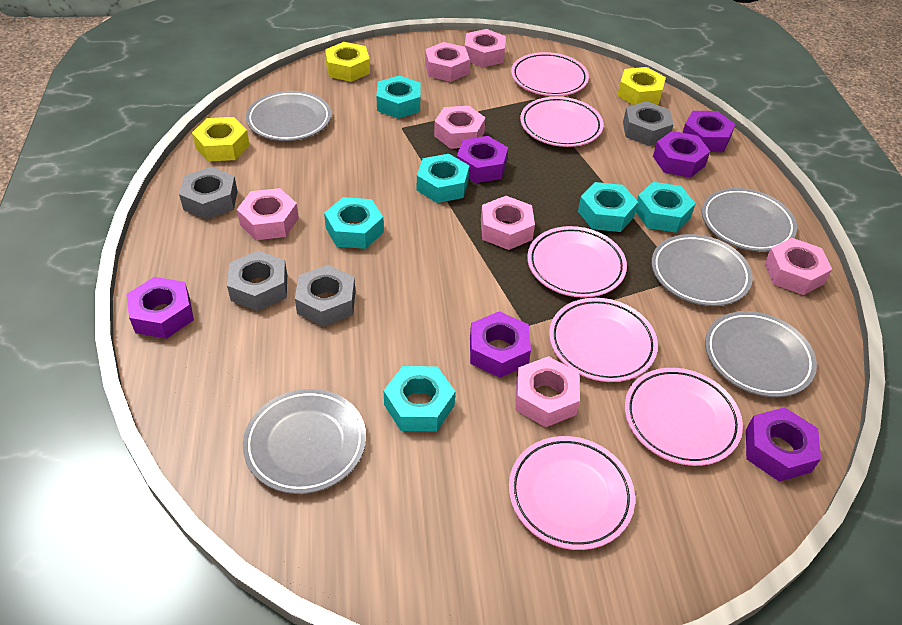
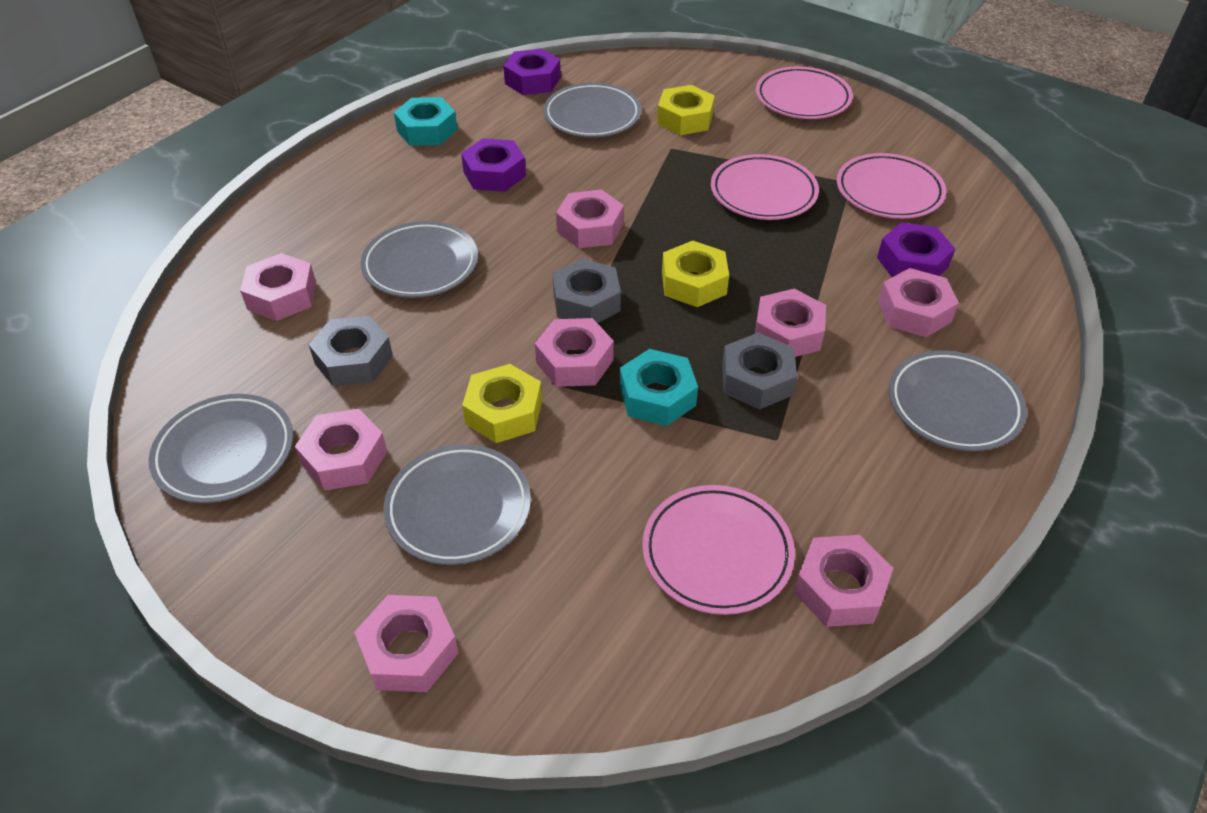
grey nut: [179,167,238,220] [227,251,287,311] [295,265,355,327] [623,101,674,146] = 4 -> [309,316,393,386] [553,259,621,323] [722,333,797,409] = 3
pink nut: [237,188,299,240] [425,42,470,82] [434,106,486,149] [465,29,506,67] [481,196,535,250] [515,356,580,427] [764,238,832,295] = 7 -> [240,253,316,321] [295,409,387,491] [354,595,459,692] [535,318,614,387] [556,189,624,249] [755,289,826,357] [794,535,893,627] [878,268,959,337] = 8
pink plate: [509,436,635,550] [511,52,589,96] [520,97,604,147] [527,226,627,298] [549,298,658,382] [625,368,743,466] = 6 -> [642,485,795,615] [711,154,819,220] [756,66,853,119] [837,153,946,219] = 4
purple nut: [126,277,194,339] [457,136,508,183] [470,311,531,378] [653,131,710,178] [682,111,735,152] [746,407,821,482] = 6 -> [461,138,526,192] [503,49,561,95] [877,222,955,277] = 3
turquoise nut: [324,197,384,249] [376,75,421,119] [384,366,455,431] [417,154,470,203] [578,182,638,232] [636,182,696,233] = 6 -> [394,97,458,146] [620,349,698,426] = 2

